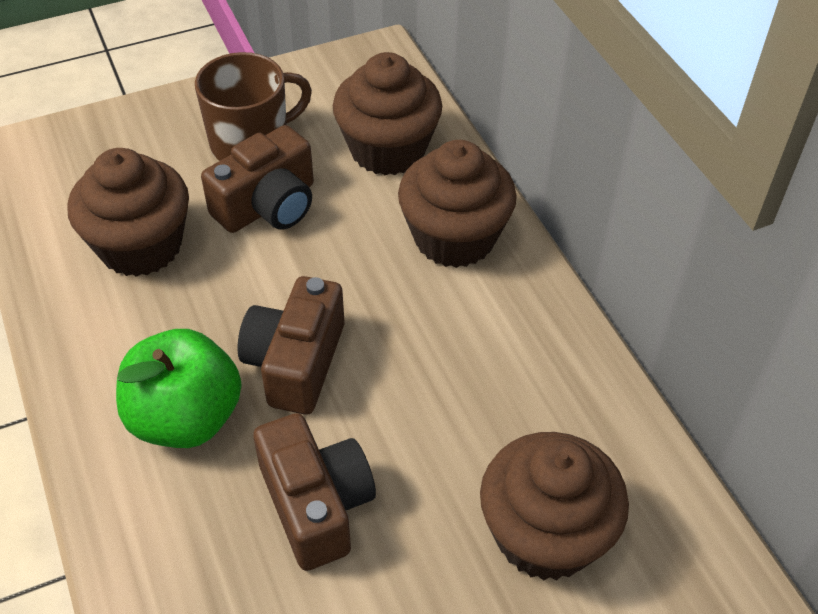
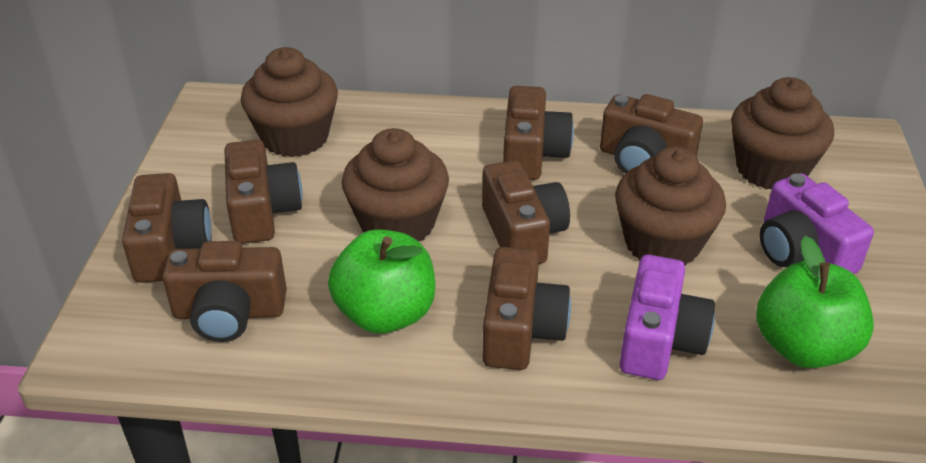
brown camera: [201,125,314,233] [238,276,344,415] [253,413,376,571] = 3 -> [122,173,212,283] [163,241,287,342] [225,140,303,244] [482,161,570,264] [483,247,571,370] [503,86,574,180] [600,94,703,174] = 7
brown mug: [195,52,312,161] = 1 -> none = 0
green apple: [116,329,242,448] = 1 -> [328,229,435,334] [756,236,874,368] = 2
purple camera: none = 0 -> [619,255,715,380] [760,173,874,274] = 2

